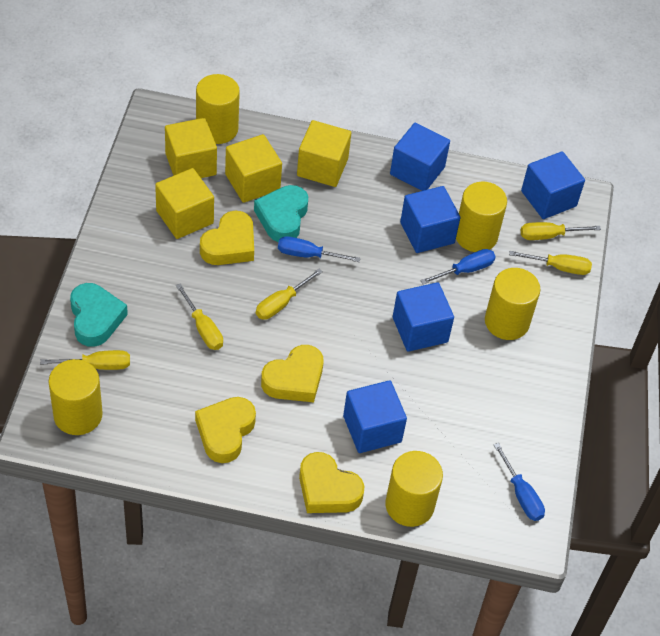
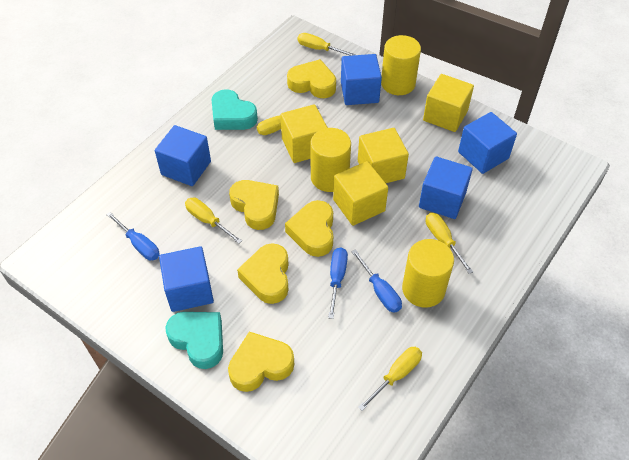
yellow cylinder: [49,359,103,435] [196,74,240,144] [385,451,443,527] [456,182,507,252] [485,268,540,340] = 5 -> [310,128,351,192] [381,35,421,95] [402,239,454,308] = 3
yellow heart: [195,397,256,463] [200,211,254,265] [261,345,324,402] [299,452,364,513] = 4 -> [228,332,294,392] [229,180,279,230] [237,243,289,304] [285,200,333,257] [287,59,336,98] = 5

